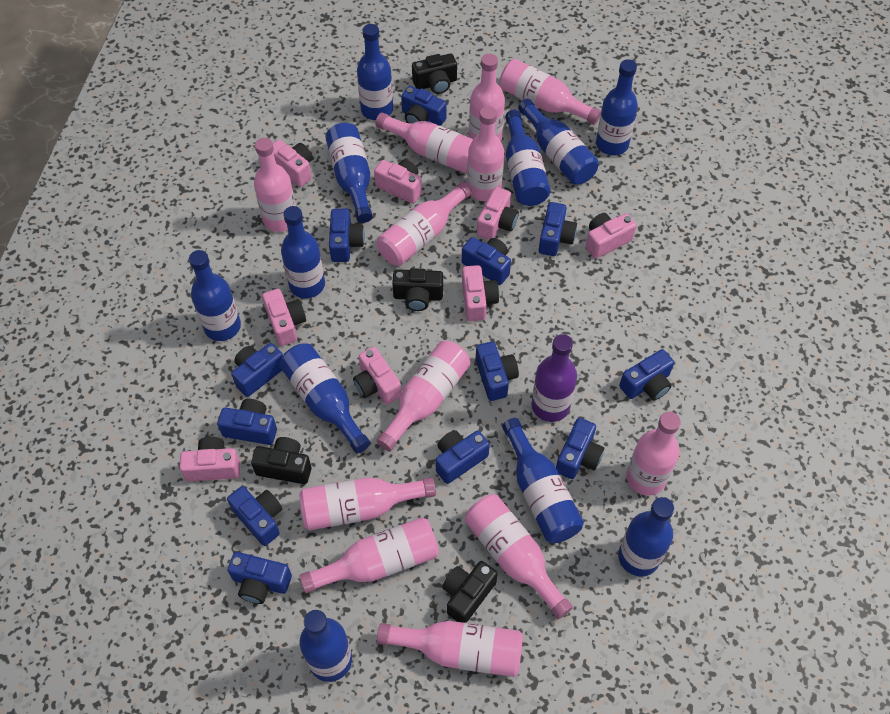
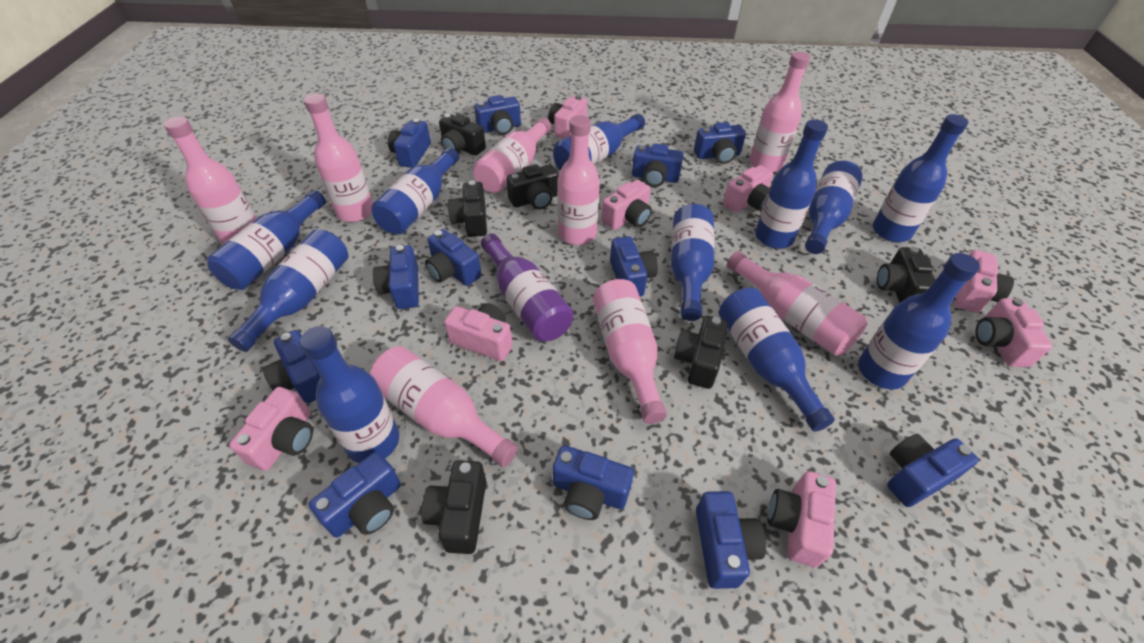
black camera: [251,437,311,484] [392,268,443,311] [412,53,457,94] [442,561,498,623] = 4 -> [421,460,486,554] [439,114,486,155] [448,181,487,237] [506,164,559,209] [674,316,728,389] [877,247,935,303] = 6
pink bottle: [254,138,296,232] [299,477,436,530] [299,517,439,593] [375,113,473,173] [376,341,470,451] [377,182,472,266] [377,621,523,677] [465,494,573,619] [467,106,504,201] [469,54,505,141] [499,59,601,125] [626,412,681,496] = 12 -> [164,117,257,245] [304,94,373,222] [370,346,518,467] [473,118,551,193] [557,115,600,245] [593,279,667,424] [727,251,868,356] [749,51,810,172] = 8

